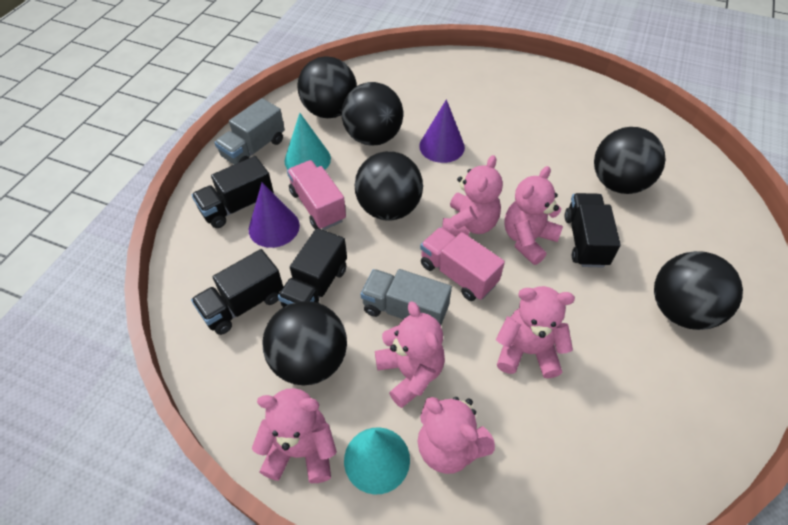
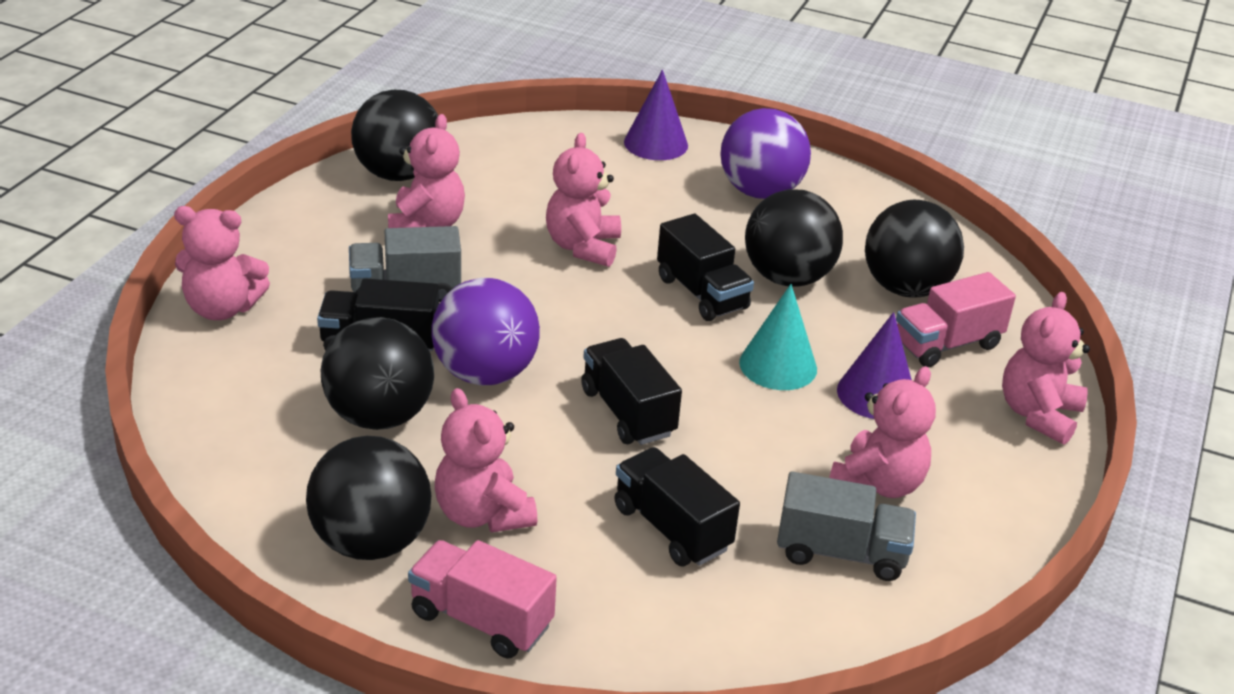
black ball: [262,301,347,385] [297,56,357,118] [342,82,403,146] [355,151,423,221] [594,127,666,194] [654,251,743,330] = 6 -> [306,436,432,560] [321,317,434,430] [351,90,438,181] [745,189,843,287] [865,200,964,298] = 5
purple ball: none = 0 -> [432,278,540,385] [720,108,811,199] = 2
turquoise cone: [284,113,331,170] [344,427,410,494] = 2 -> [739,284,817,390] = 1

